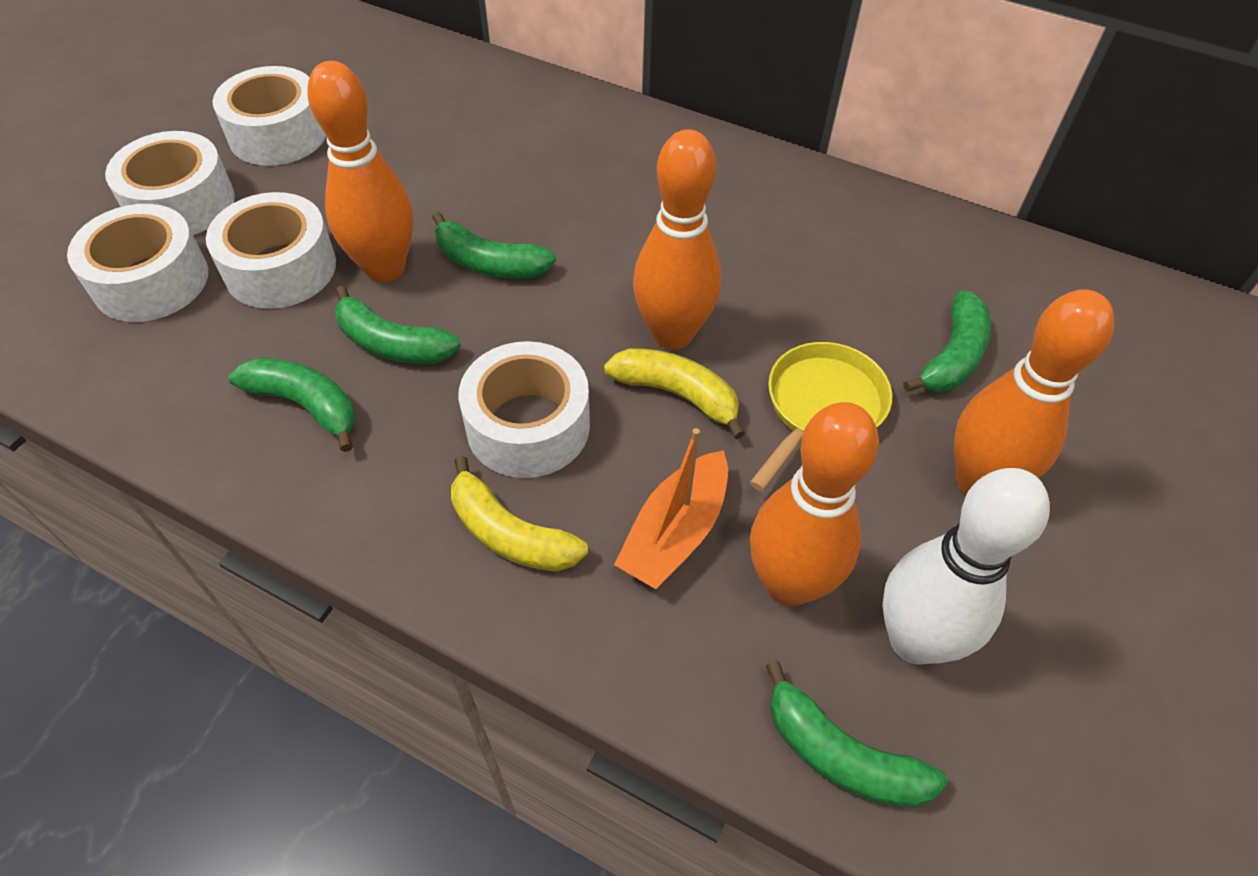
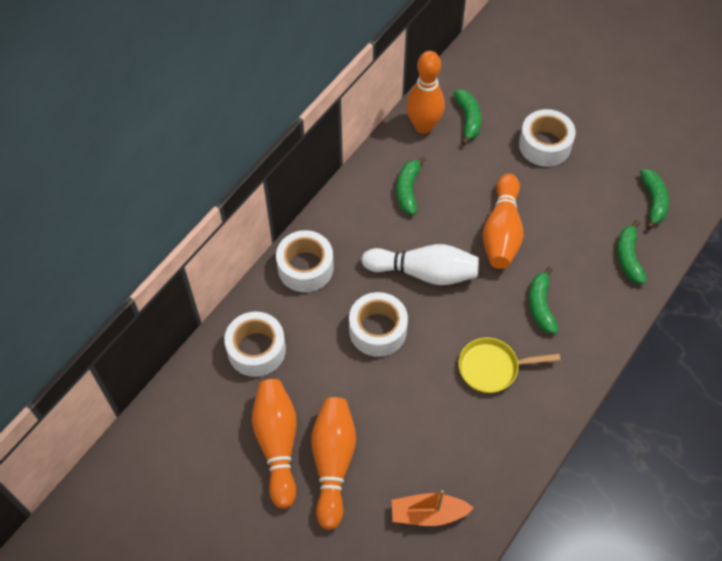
white tape: [67,204,208,322] [105,131,235,235] [206,192,336,309] [213,66,326,166] [459,341,590,478] = 5 -> [224,311,286,377] [276,230,334,292] [349,292,408,357] [519,109,575,167] = 4
yellow banana: [451,456,588,572] [604,348,745,439] = 2 -> none = 0

